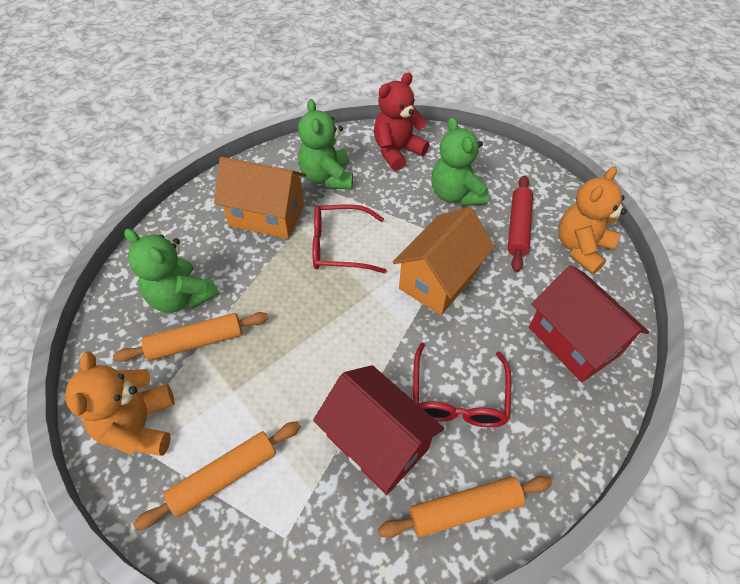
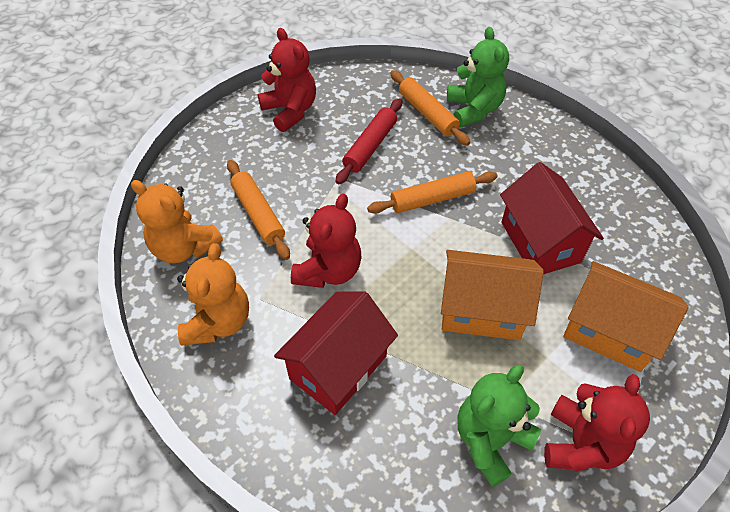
green teddy bear: [124,229,219,313] [298,99,353,190] [431,117,489,206] = 3 -> [447,27,509,127] [457,365,542,487] = 2
red glasses: [312,204,386,273] [413,343,511,427] = 2 -> none = 0
red teddy bear: [374,72,429,171] = 1 -> [258,28,316,132] [291,194,361,288] [544,374,650,472] = 3

